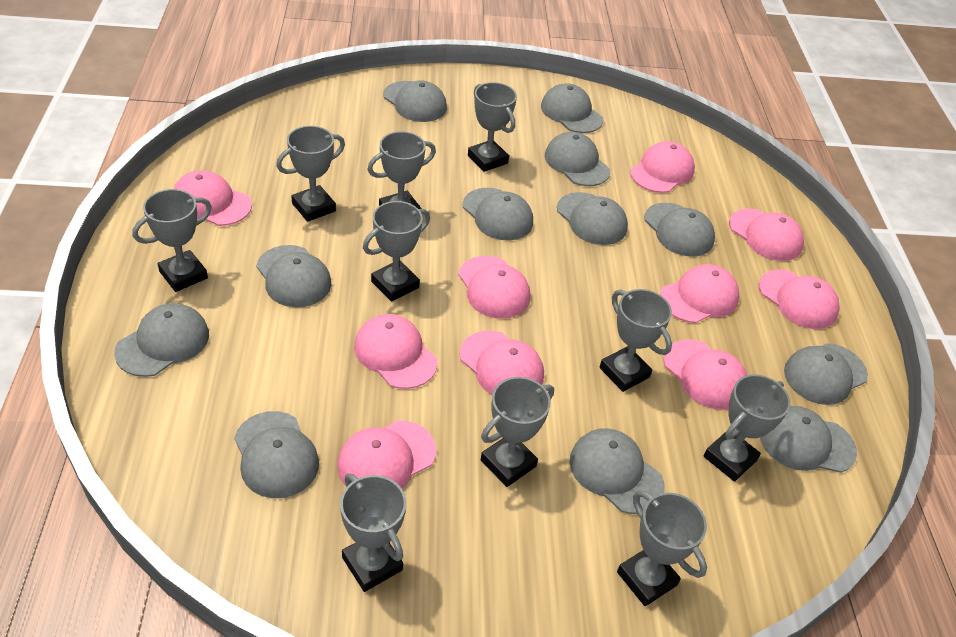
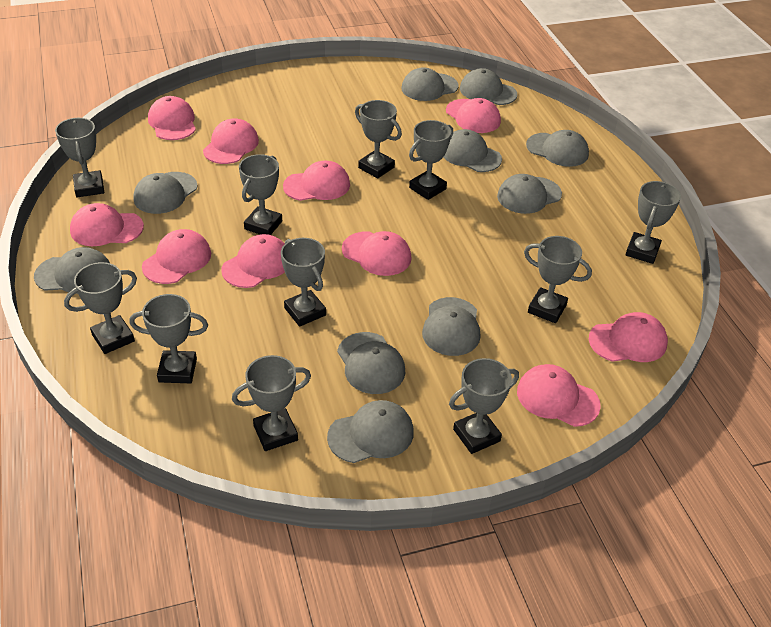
grey cap: [114,303,209,377] [234,411,319,498] [256,245,332,307] [383,80,447,122] [463,188,533,241] [541,83,603,133] [545,132,610,186] [557,192,628,245] [570,428,665,514] [644,203,715,257] [760,406,857,473] [784,343,868,405] = 12 -> [34,247,110,294] [133,172,197,214] [327,400,414,463] [337,332,405,394] [402,67,459,101] [422,297,480,356] [443,129,502,172] [460,68,517,105] [497,174,562,214] [526,130,589,167] = 10
grey trophy: [132,189,212,292] [276,126,345,222] [340,473,406,592] [363,201,430,302] [367,131,436,209] [468,82,517,172] [481,377,554,487] [599,289,672,392] [617,490,707,606] [703,374,790,481] = 10 -> [55,118,104,197] [64,262,137,354] [129,294,208,383] [232,355,311,451] [239,154,282,235] [281,238,326,327] [355,100,402,178] [409,120,453,200] [449,358,519,454] [524,236,592,323] [625,181,681,264] = 11

